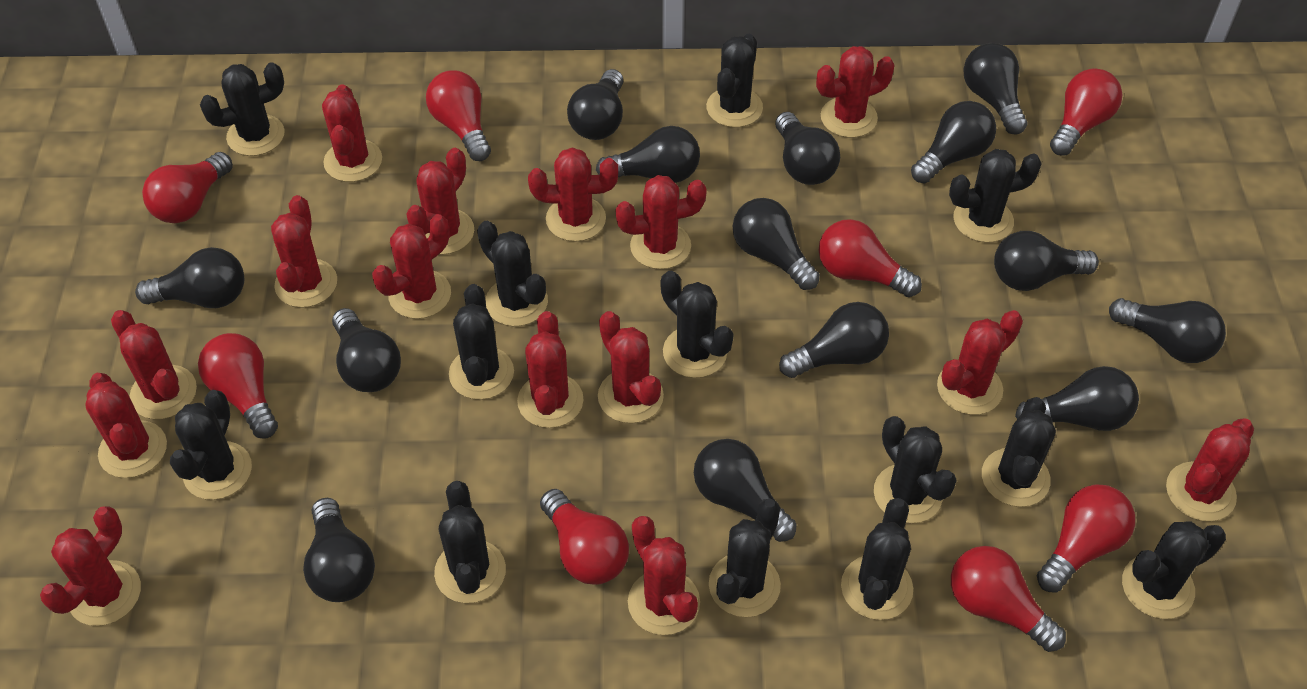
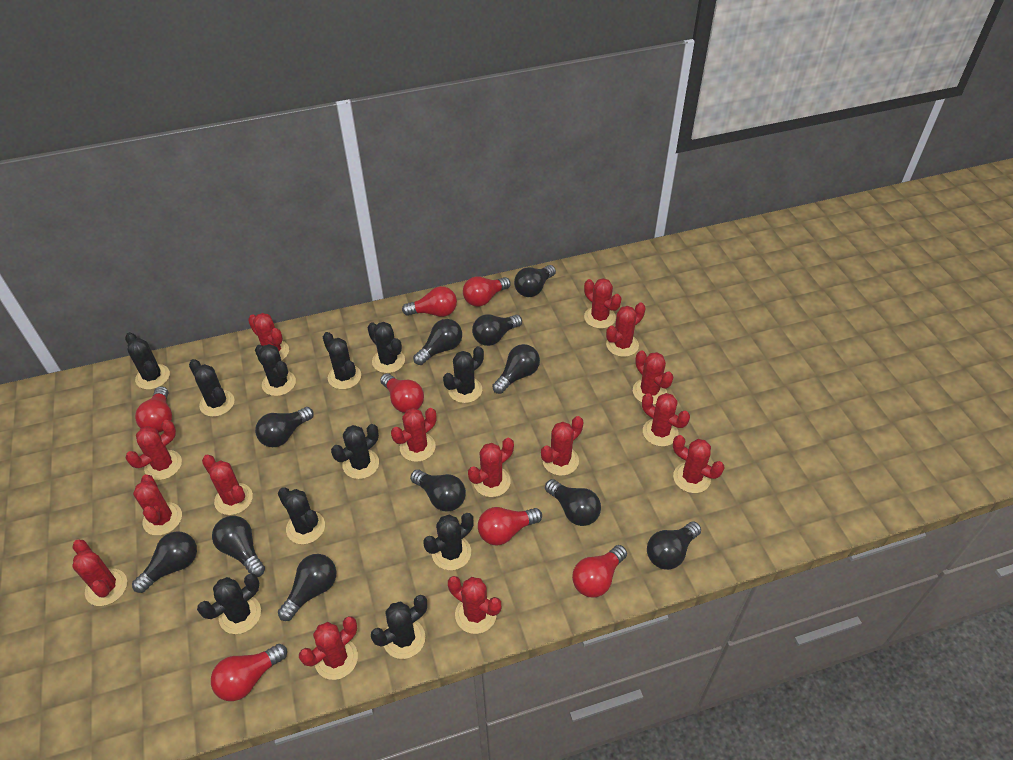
black cactus: [170,390,252,500] [200,62,285,156] [434,481,506,603] [449,284,514,400] [477,221,548,326] [661,271,734,378] [706,34,763,127] [709,499,781,617] [841,498,913,620] [874,416,957,523] [949,149,1042,243] [982,397,1056,507] [1122,521,1226,619] = 13 -> [125,332,170,390] [189,359,235,417] [197,573,261,634] [255,344,296,396] [278,487,325,544] [323,332,361,389] [331,424,379,479] [368,322,405,373] [371,595,427,659] [423,513,474,570] [443,346,484,403] = 11
black light bulb: [135,247,244,308] [303,498,375,602] [332,308,401,392] [567,69,623,140] [596,126,700,183] [694,439,797,542] [732,198,820,290] [775,112,840,185] [779,302,889,378] [911,101,996,184] [963,43,1027,135] [994,231,1099,291] [1015,366,1139,431] [1109,298,1226,363] = 14 -> [132,531,197,593] [212,516,265,577] [255,407,314,447] [278,554,336,621] [410,469,466,511] [413,319,462,365] [472,314,522,346] [492,344,540,394] [514,265,556,297] [545,479,601,526] [647,521,701,570] = 11
red light bulb: [142,152,233,223] [198,333,278,439] [426,70,491,161] [540,489,629,585] [818,219,922,297] [951,546,1066,652] [1037,484,1135,593] [1050,68,1122,156] = 8 -> [135,386,172,432] [211,644,287,701] [380,373,424,413] [402,286,457,317] [463,276,511,307] [478,507,542,545] [572,545,627,597] = 7

